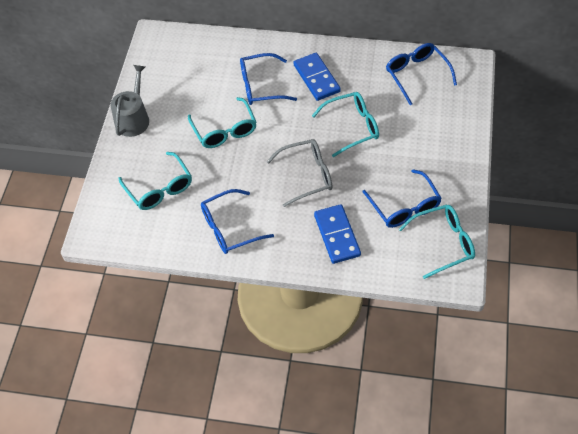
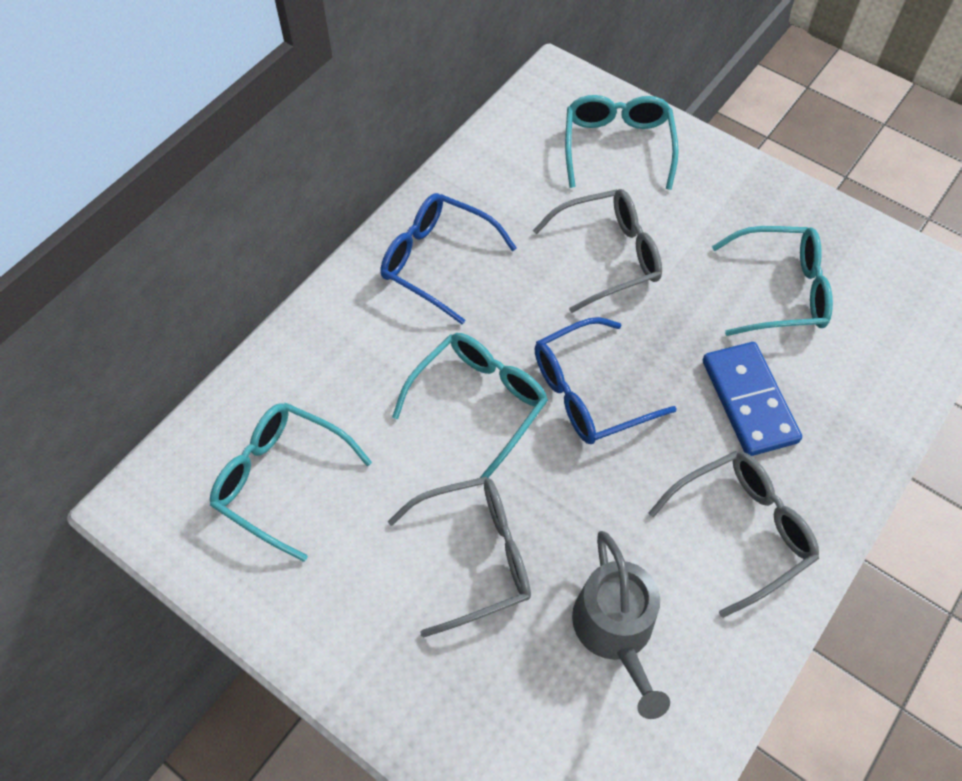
blue domino: [294,53,341,101] [314,204,361,264] = 2 -> [703,342,802,456] = 1
blue glasses: [201,189,274,254] [240,53,297,105] [363,169,442,228] [386,43,457,105] = 4 -> [381,193,517,324] [535,317,677,444] = 2
grey glasses: [267,139,333,207] = 1 -> [388,477,531,638] [533,189,662,313] [648,451,819,618] = 3

